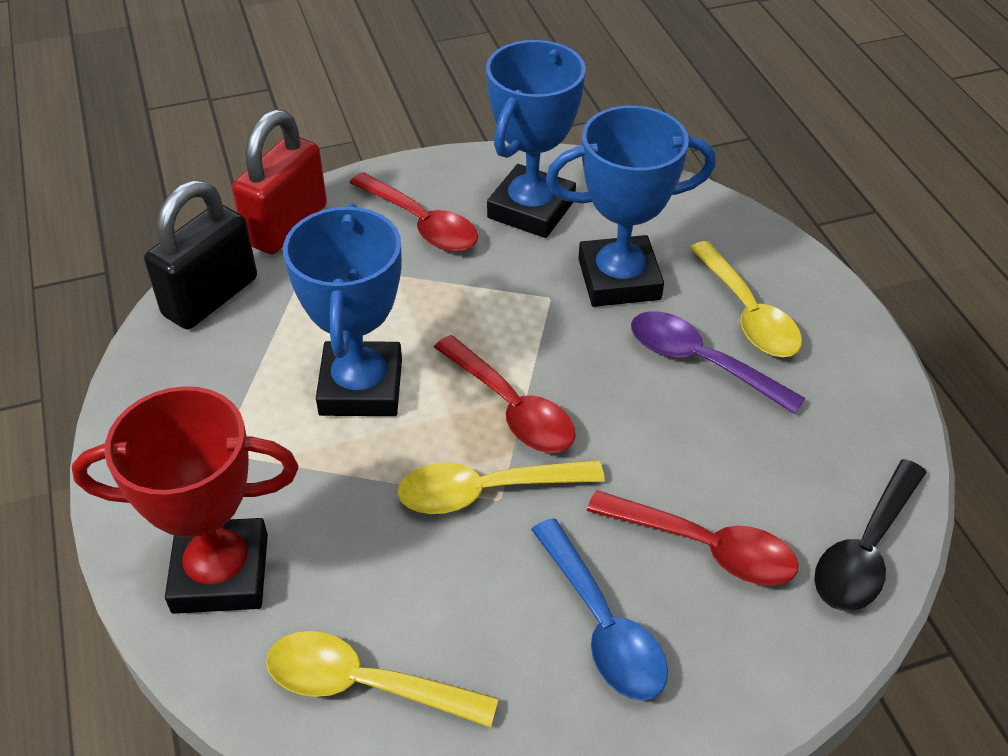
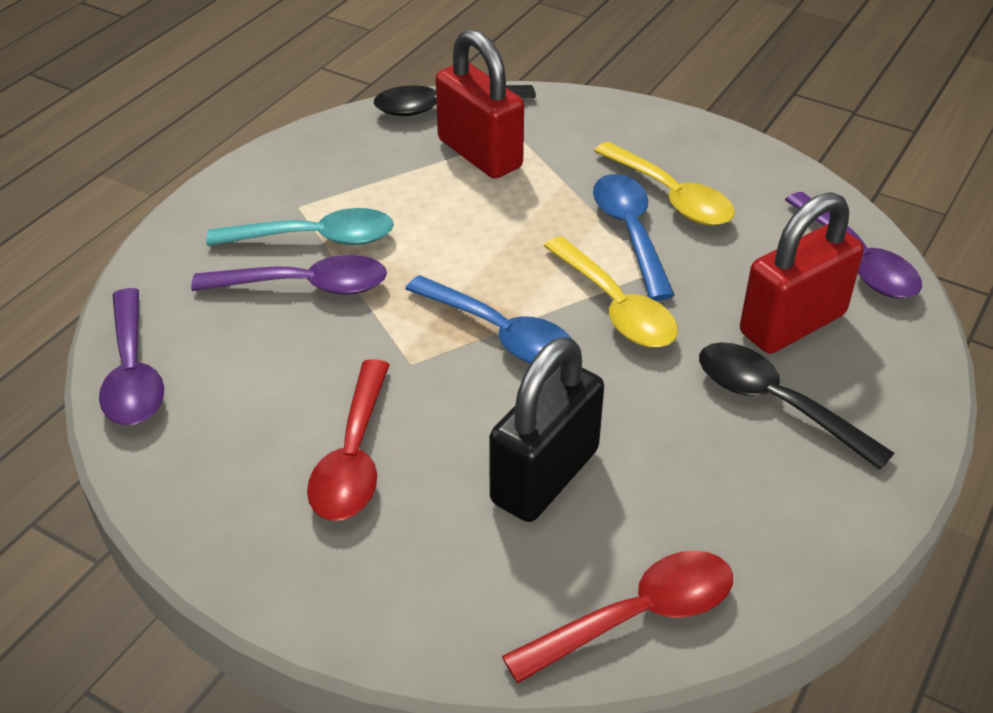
black spoon: [814,459,927,611] = 1 -> [374,85,536,116] [699,342,894,470] = 2
blue spoon: [531,518,668,701] = 1 -> [405,275,572,364] [593,174,675,301] = 2
blue trophy: [283,203,402,416] [486,40,586,238] [546,105,716,307] = 3 -> none = 0
purple spoon: [631,311,805,414] = 1 -> [99,288,164,425] [191,255,387,295] [785,192,922,299] = 3
red padlock: [232,109,327,254] = 1 -> [436,29,524,179] [740,192,864,353] = 2
red spoon: [350,172,478,252] [434,335,575,453] [587,490,799,586] = 3 -> [307,359,390,521] [502,550,733,683] = 2
red trophy: [72,386,298,614] = 1 -> none = 0
turquoise spoon: none = 0 -> [206,208,394,246] = 1
yellow spoon: [266,631,499,728] [397,460,605,514] [690,241,802,357] = 3 -> [544,237,678,348] [594,142,735,226] = 2

